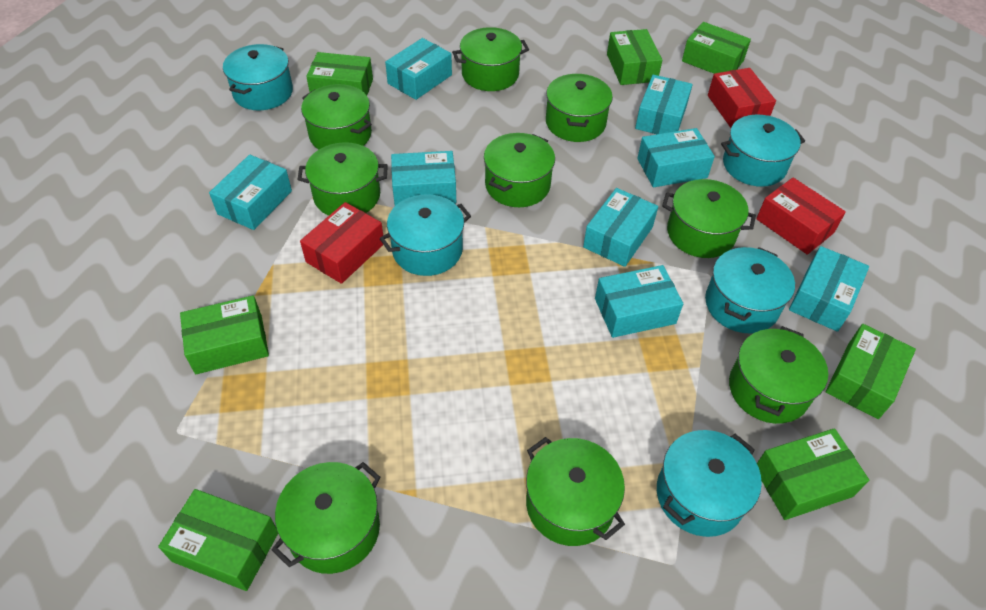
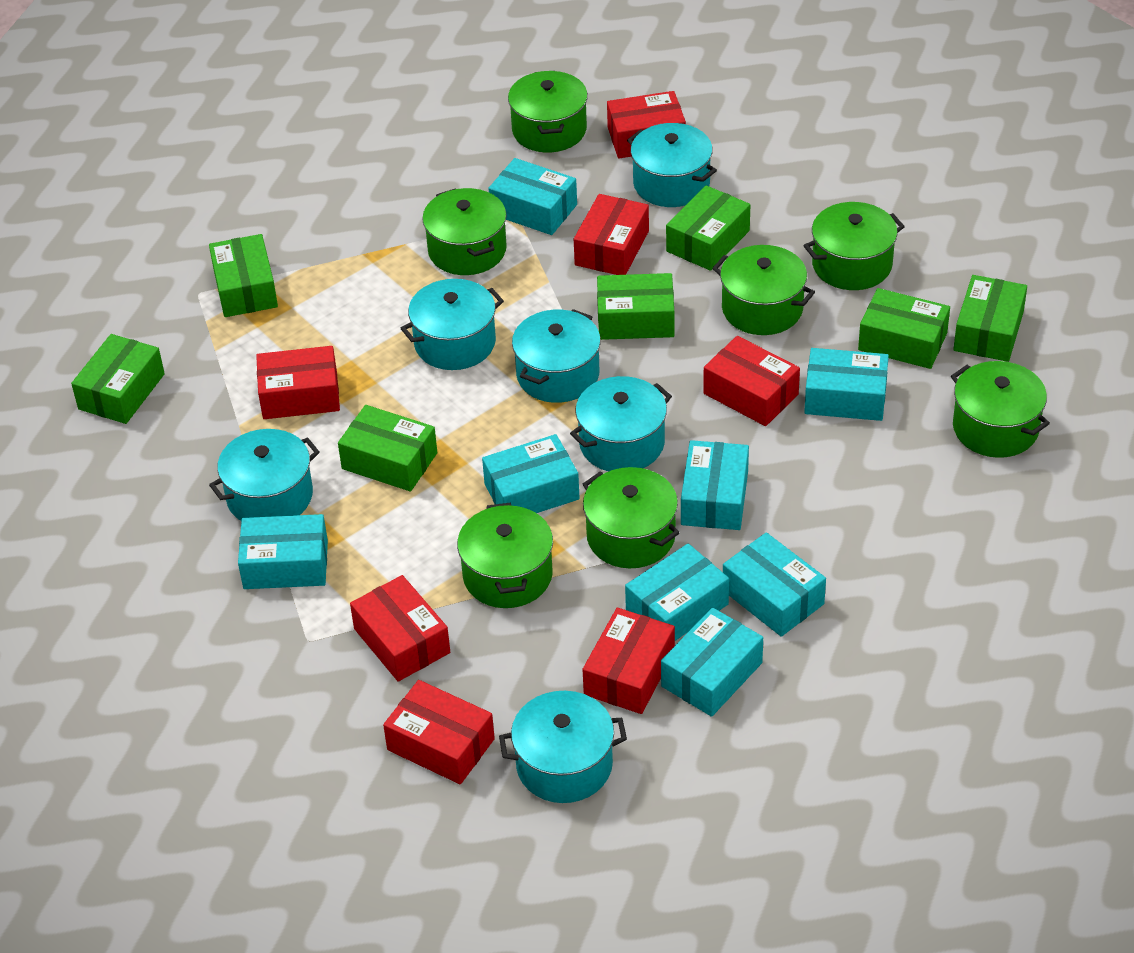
green pot: [272,462,381,574] [297,142,388,216] [301,84,372,150] [452,27,529,91] [484,133,555,207] [526,437,625,546] [546,74,613,142] [662,179,756,258] [729,326,828,424] = 9 -> [422,188,507,275] [457,503,553,608] [508,71,588,152] [583,467,679,568] [712,245,815,335] [803,202,905,290] [951,361,1050,458] = 7
red box: [300,202,383,284] [708,68,776,128] [756,178,846,255] = 3 -> [256,346,340,419] [350,575,450,682] [383,680,495,784] [574,194,649,275] [583,608,675,714] [607,91,686,158] [703,336,800,426] = 7
turquoise pot: [223,44,293,110] [379,194,471,276] [657,430,762,537] [705,247,795,333] [721,115,805,187] = 5 -> [209,429,320,521] [401,279,504,370] [499,691,627,803] [512,309,601,403] [570,376,672,471] [627,123,717,207] = 6

